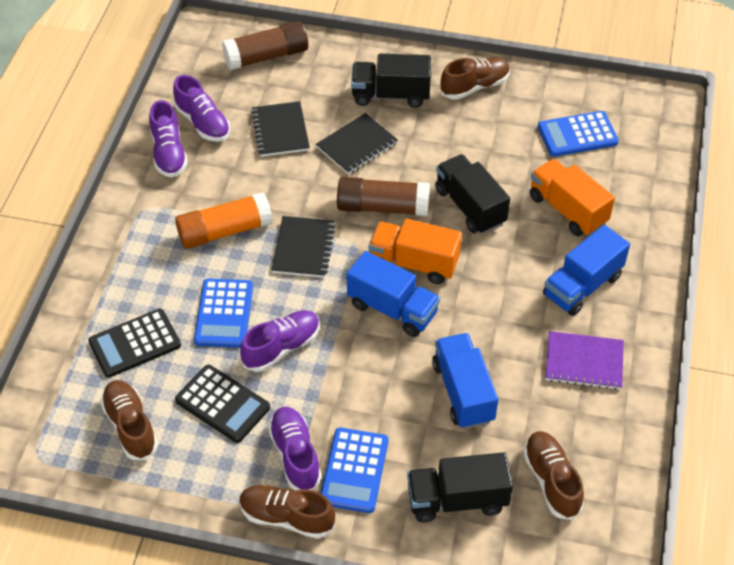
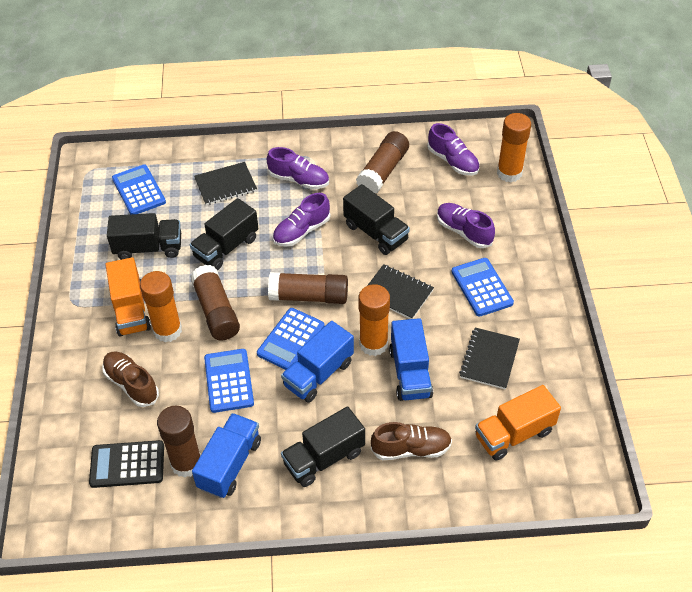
black calculator: [88,309,181,378] [175,365,270,443] = 2 -> [89,440,164,488] = 1
black truck: [351,54,431,108] [407,452,513,522] [435,154,510,234] = 3 -> [107,213,181,260] [190,198,259,270] [281,406,365,487] [343,184,410,255] = 4
blue calculator: [194,279,253,348] [321,428,388,513] [538,111,619,157] = 3 -> [112,165,166,214] [204,349,254,413] [257,308,325,370] [452,258,514,317] = 4
brown glue stick: [222,21,308,70] [337,177,430,216] = 2 -> [157,406,201,478] [190,265,240,340] [268,272,348,304] [356,131,409,193] = 4
brown shoe: [100,380,158,460] [239,485,335,539] [440,57,510,100] [523,431,584,520] = 4 -> [102,351,159,407] [371,422,452,460] = 2
orange glue stick: [175,192,273,249] = 1 -> [140,271,182,342] [359,284,390,356] [497,113,531,182] = 3
purple notebook: [546,331,624,390] = 1 -> none = 0

